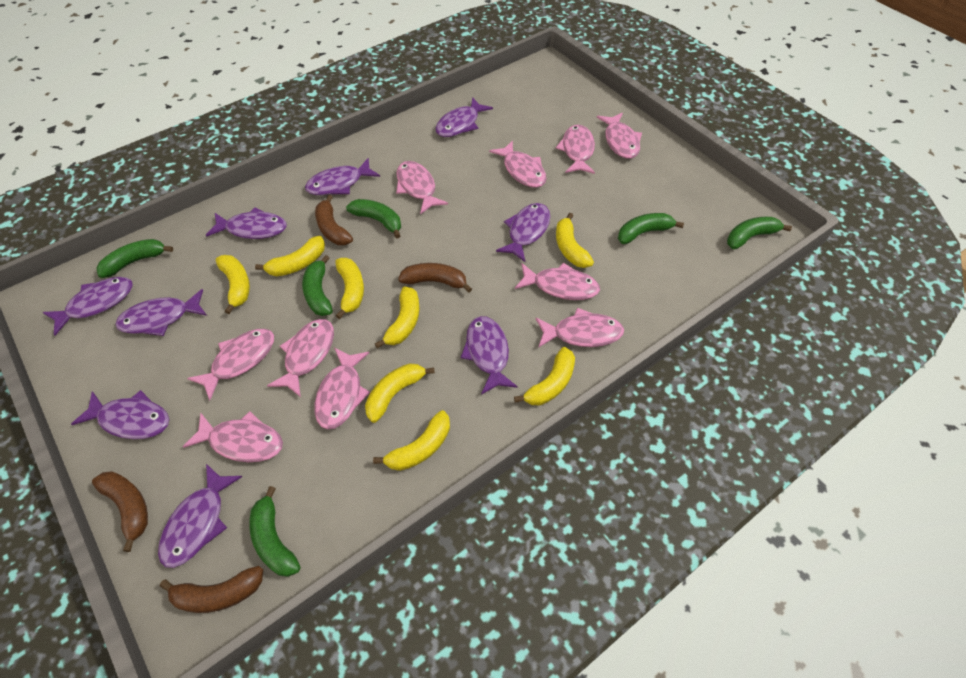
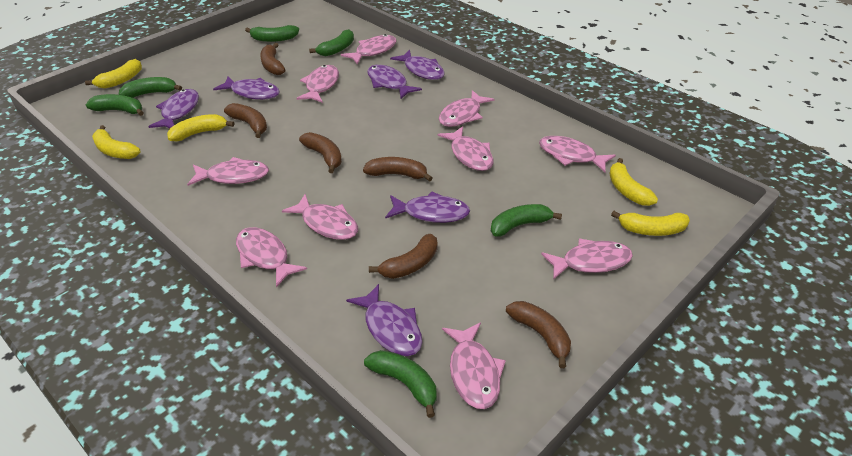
brown banana: [92,471,148,552] [160,566,263,613] [315,195,353,245] [398,263,472,293] = 4 -> [224,103,267,138] [260,43,286,75] [299,132,342,173] [363,157,433,182] [369,234,438,279] [506,301,571,368] = 6
purple fish: [42,277,133,336] [71,390,170,439] [115,289,207,336] [158,464,243,568] [206,207,287,239] [305,158,380,195] [435,97,493,137] [460,316,518,395] [496,203,550,262] = 9 -> [148,89,199,128] [213,76,280,100] [346,284,422,356] [367,65,422,99] [385,191,470,223] [390,50,445,80] = 6
yellow banana: [216,255,250,314] [255,236,325,276] [335,258,364,319] [365,363,435,423] [373,410,450,471] [375,286,420,348] [514,347,575,405] [556,213,594,268] = 8 -> [85,59,142,88] [92,125,140,159] [167,114,234,141] [609,158,658,206] [611,211,690,236] = 5

